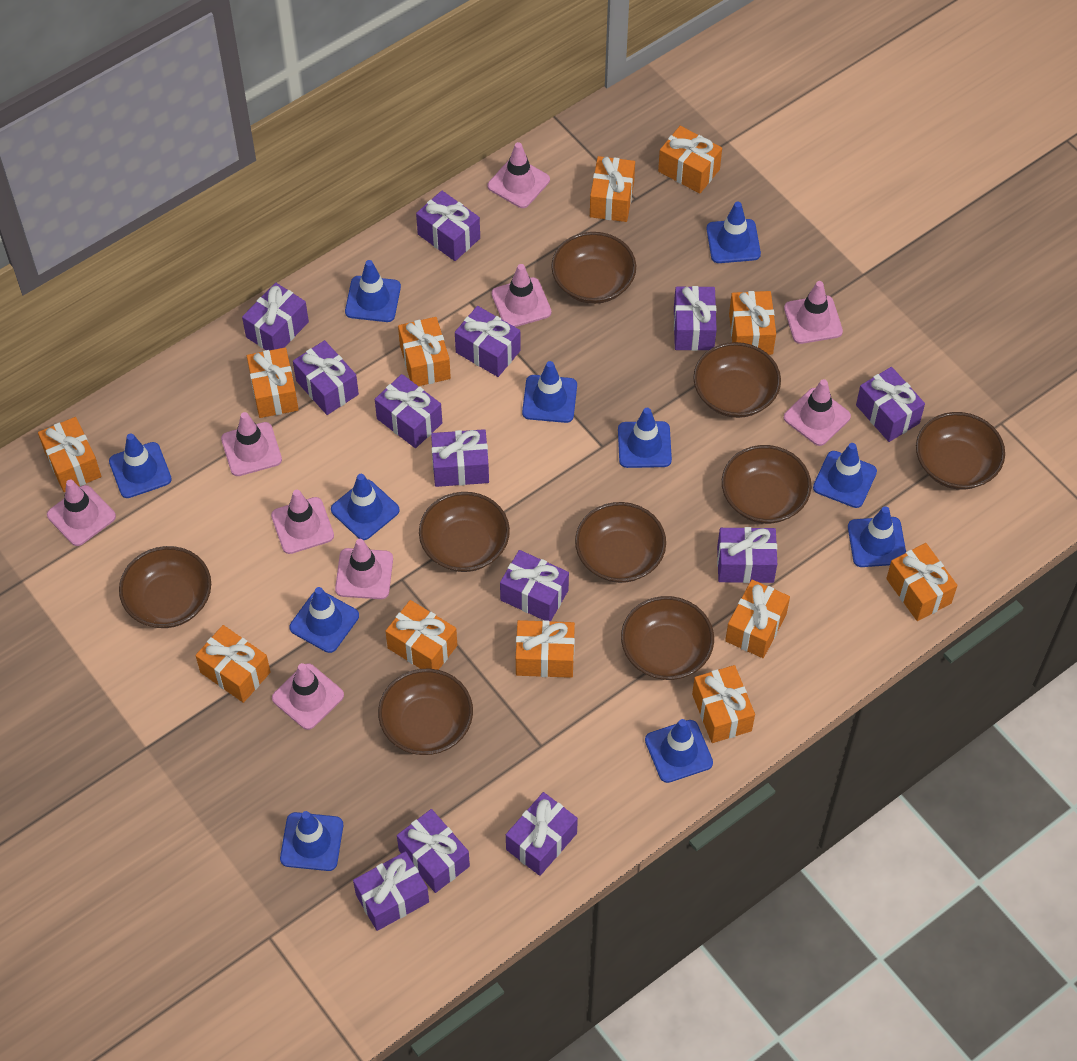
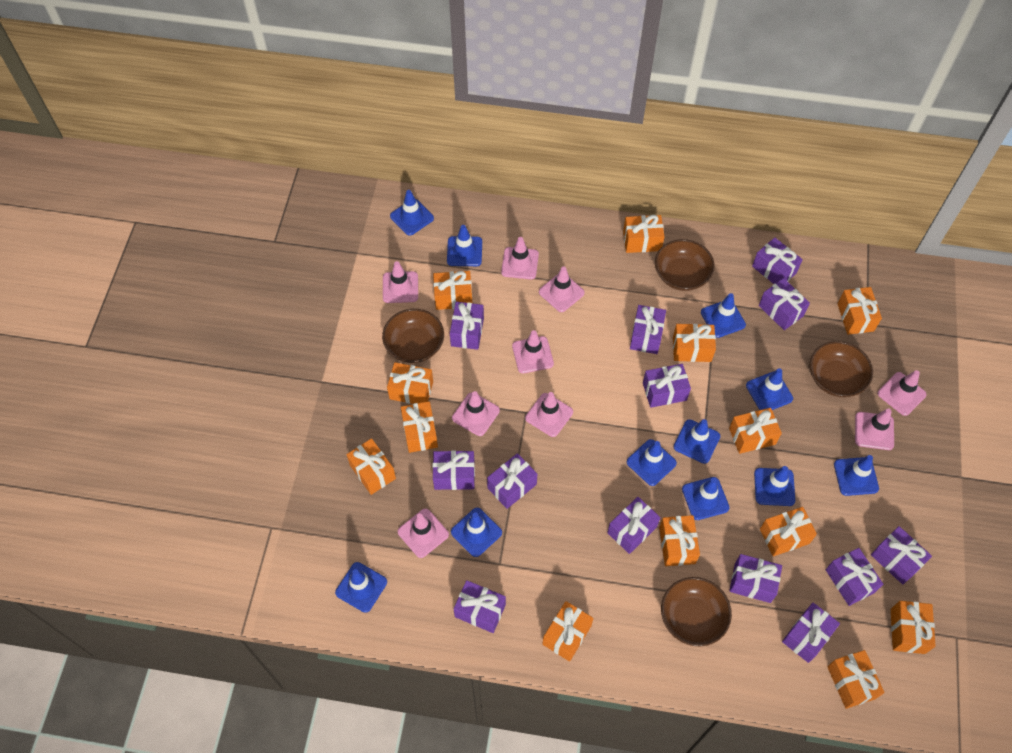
brown bowl: [119,546,211,628] [378,669,473,755] [419,492,510,572] [551,232,636,304] [575,502,666,583] [621,596,714,680] [693,342,781,418] [722,445,811,524] [916,412,1005,490] = 9 -> [382,309,444,363] [655,239,715,291] [661,577,732,647] [810,341,873,397] = 4
orange gift: [38,417,102,492] [195,625,270,703] [247,348,299,418] [386,600,457,670] [398,317,451,386] [516,620,575,678] [590,156,635,222] [658,126,722,194] [692,665,755,743] [725,580,790,658] [729,291,776,355] [886,543,957,621] = 12 -> [346,438,396,495] [387,362,433,404] [401,401,438,453] [433,271,472,310] [543,601,593,662] [623,215,665,253] [659,515,700,566] [673,324,716,362] [729,408,782,454] [760,507,817,556] [827,650,885,709] [837,287,882,335] [891,601,936,654] = 13

